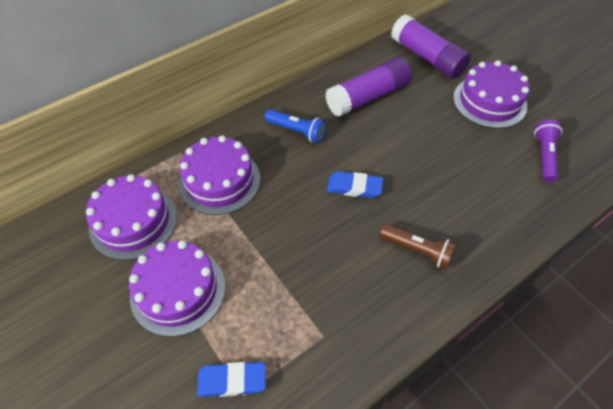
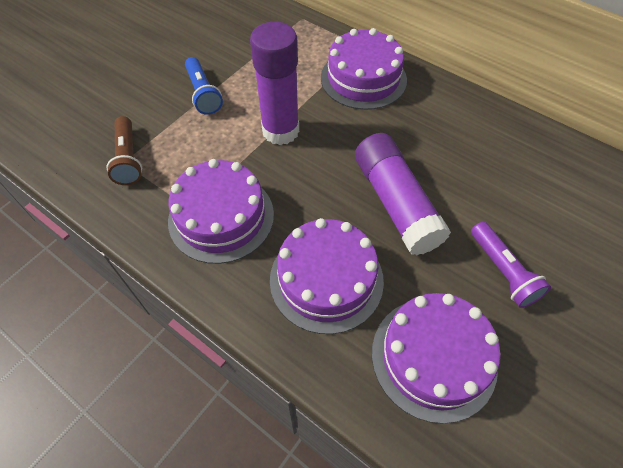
blue eraser: [197,362,266,397] [327,171,383,198] = 2 -> none = 0

